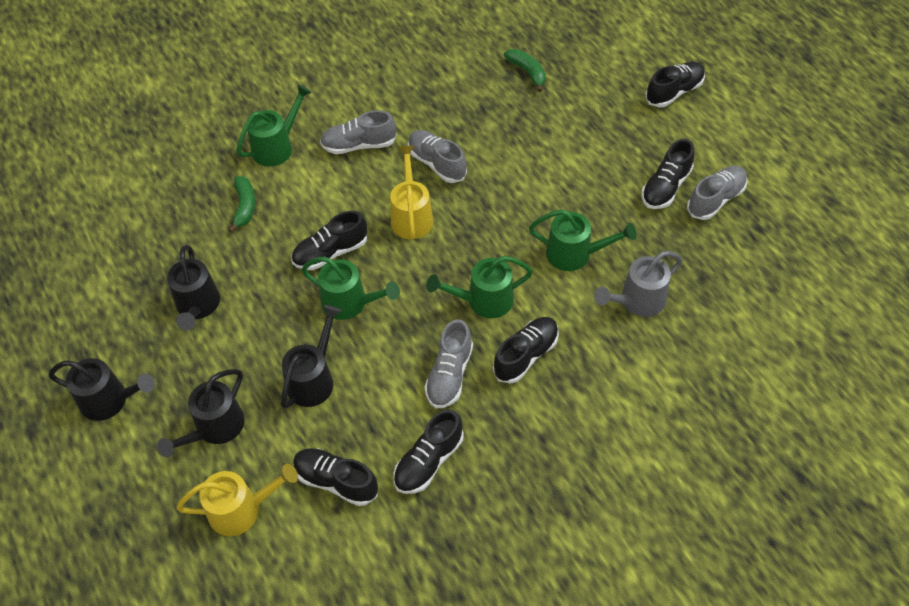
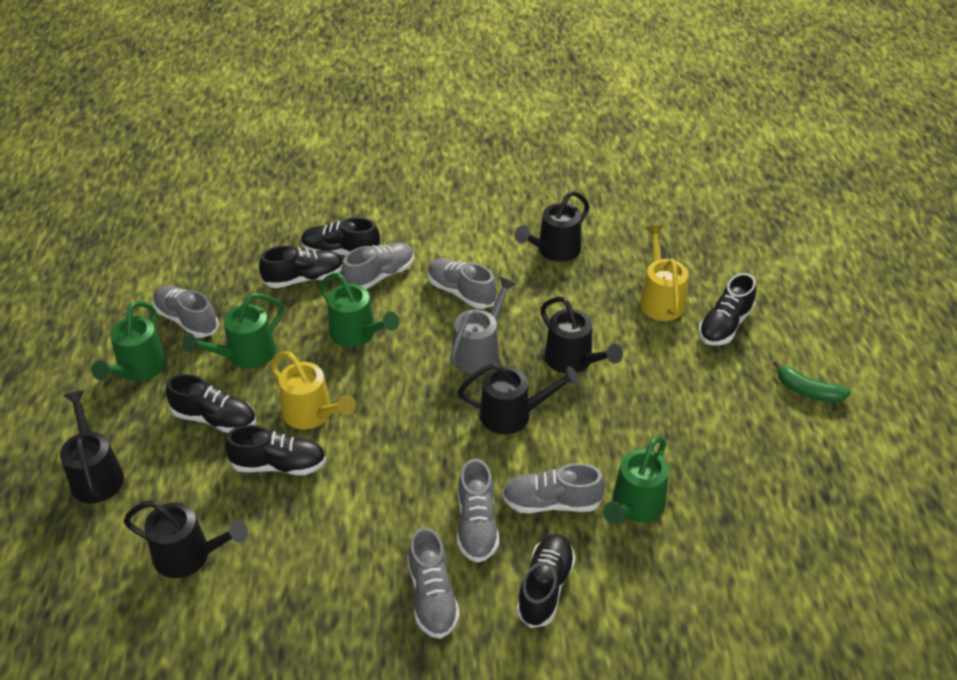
black watering can: [49,358,155,421] [157,369,245,457] [167,245,220,330] [281,305,342,408] = 4 -> [60,390,124,503] [124,500,248,578] [458,363,579,434] [514,191,590,262] [540,296,623,373] = 5
green banana: [228,176,255,233] [504,49,546,92] = 2 -> [773,360,851,403] = 1
grey shoe: [320,110,397,154] [408,130,467,183] [425,319,473,408] [687,166,748,220] = 4 -> [153,285,219,338] [342,242,414,289] [408,527,460,639] [428,258,497,309] [457,459,499,563] [502,463,605,513] = 6

